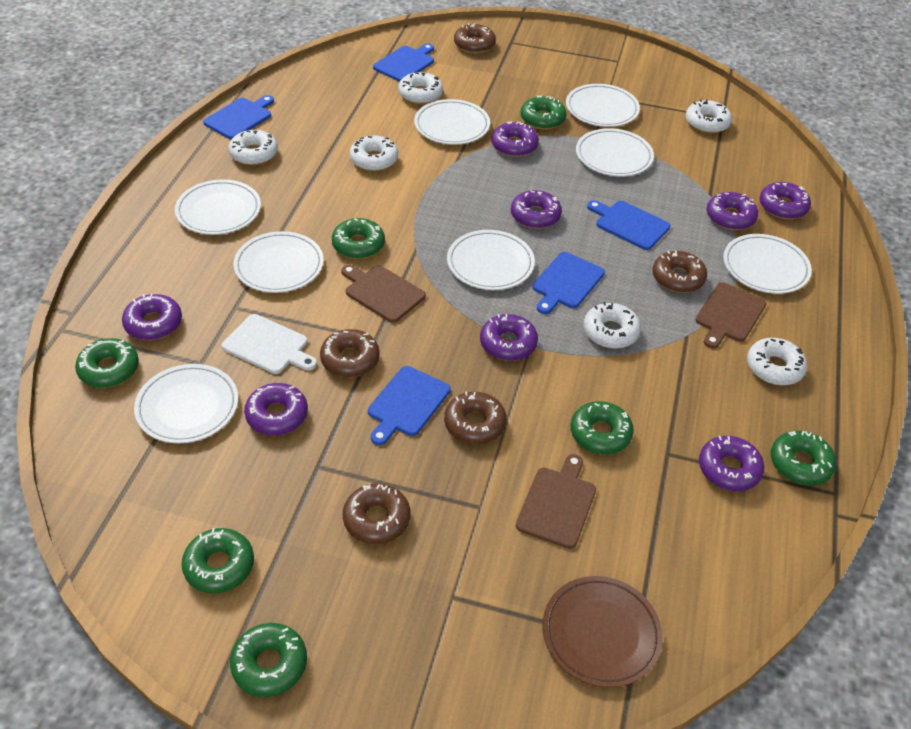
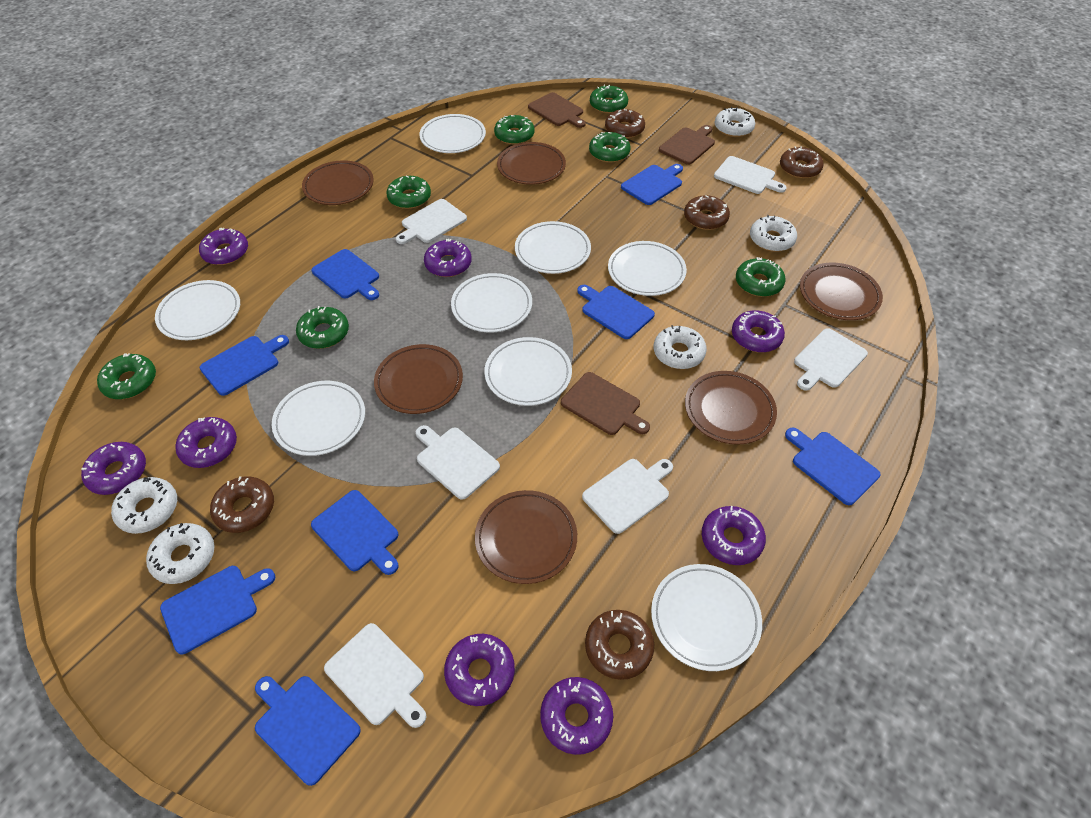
blue cutting board: [203,95,274,139] [368,366,450,445] [373,44,434,82] [532,252,605,314] [587,200,670,250] = 5 -> [160,566,275,654] [200,335,289,396] [255,676,361,786] [311,249,379,300] [311,490,399,575] [577,285,655,339] [621,164,683,205] [785,428,881,505] = 8
brown plate: [543,576,663,688] = 1 -> [302,160,374,205] [374,344,463,414] [475,490,577,584] [497,142,566,185] [685,371,777,445] [800,263,883,320] = 6
white cutting board: [222,314,317,374] = 1 -> [324,623,426,728] [396,199,467,244] [416,425,500,500] [582,459,673,534] [714,156,787,194] [794,328,868,391] = 6
white donut: [228,130,278,165] [350,135,398,171] [398,72,443,104] [584,302,641,349] [686,99,732,133] [747,338,807,386] = 6 -> [111,477,177,534] [146,523,215,584] [654,325,707,369] [715,107,755,137] [750,215,797,252] = 5

